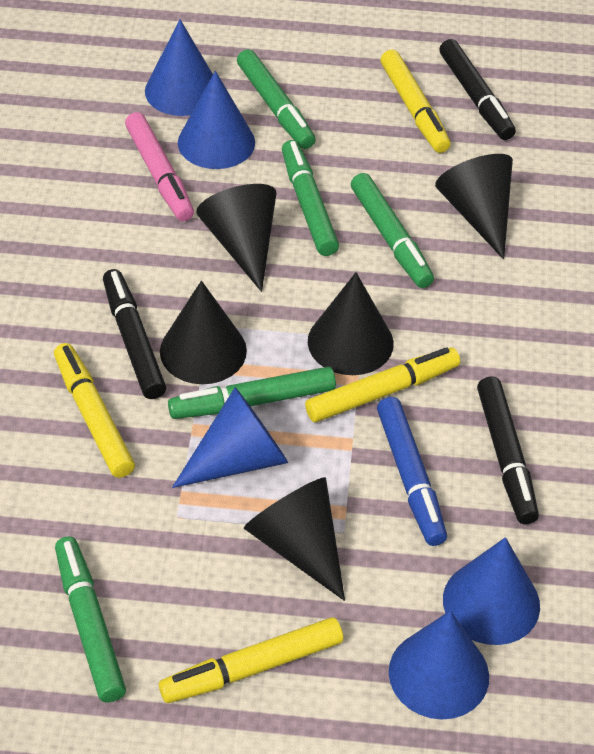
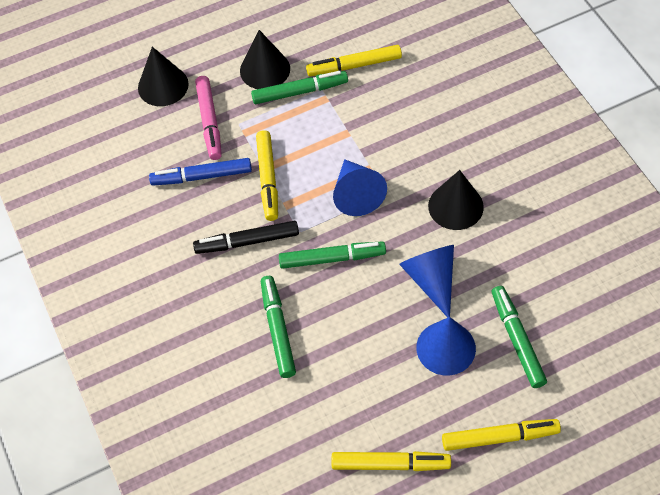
black cone: [160,281,247,384] [196,184,276,292] [244,477,345,601] [308,272,394,375] [435,154,513,259] = 5 -> [138,47,189,106] [240,30,290,89] [428,170,484,230] = 3
black marker: [103,269,166,399] [439,39,516,140] [477,377,539,524] = 3 -> [193,221,299,254] = 1
blue cone: [145,20,213,116] [172,387,288,488] [178,71,255,169] [389,611,489,719] [443,537,540,645] = 5 -> [333,159,387,216] [399,245,454,318] [416,317,476,375] = 3
green marker: [55,536,126,702] [168,367,336,419] [237,49,316,149] [282,140,339,256] [351,173,434,288] = 5 -> [251,71,348,104] [261,276,296,378] [279,241,386,269] [491,286,547,388] = 4

